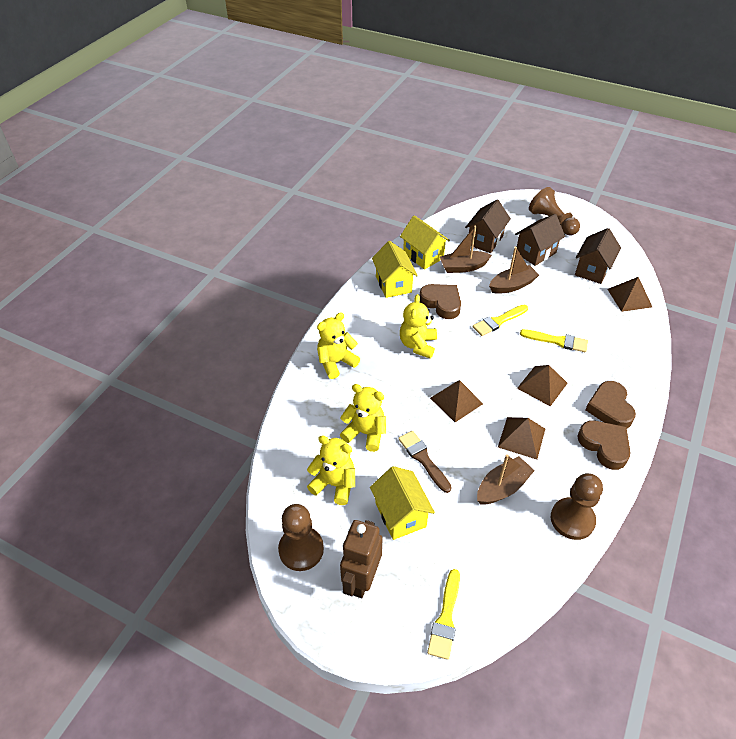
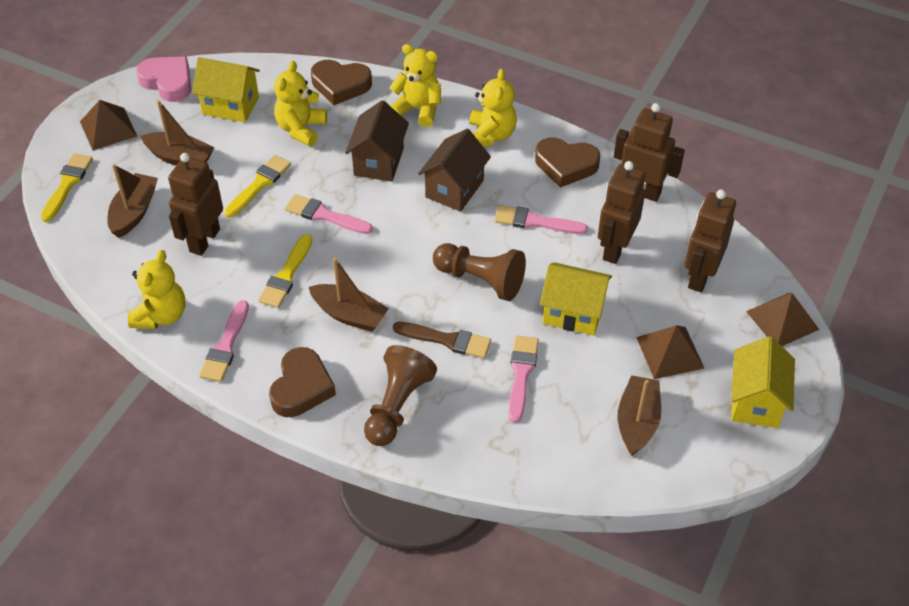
brown boat: [440,226,492,273] [477,454,535,505] [489,247,539,294] = 3 -> [107,164,158,238] [141,100,214,165] [309,258,389,332] [618,375,661,456] = 4
brown house: [465,200,511,253] [515,214,565,266] [575,228,621,284] = 3 -> [345,100,409,182] [418,129,491,212] = 2
brown pawn: [278,504,324,571] [529,187,580,235] [551,473,603,540] = 3 -> [364,345,437,446] [433,243,526,301] = 2
brown pyramid: [430,380,483,422] [498,417,545,460] [517,365,568,406] [607,277,652,312] = 4 -> [80,100,137,151] [636,325,704,379] [746,293,819,346] = 3
brown robot: [340,520,383,598] = 1 -> [168,153,223,256] [598,161,645,264] [614,103,685,202] [685,190,736,292] = 4
pink brush: none = 0 -> [199,300,249,382] [285,194,373,234] [495,205,588,234] [508,335,539,423] = 4
pink heart: none = 0 -> [136,56,192,102] = 1

